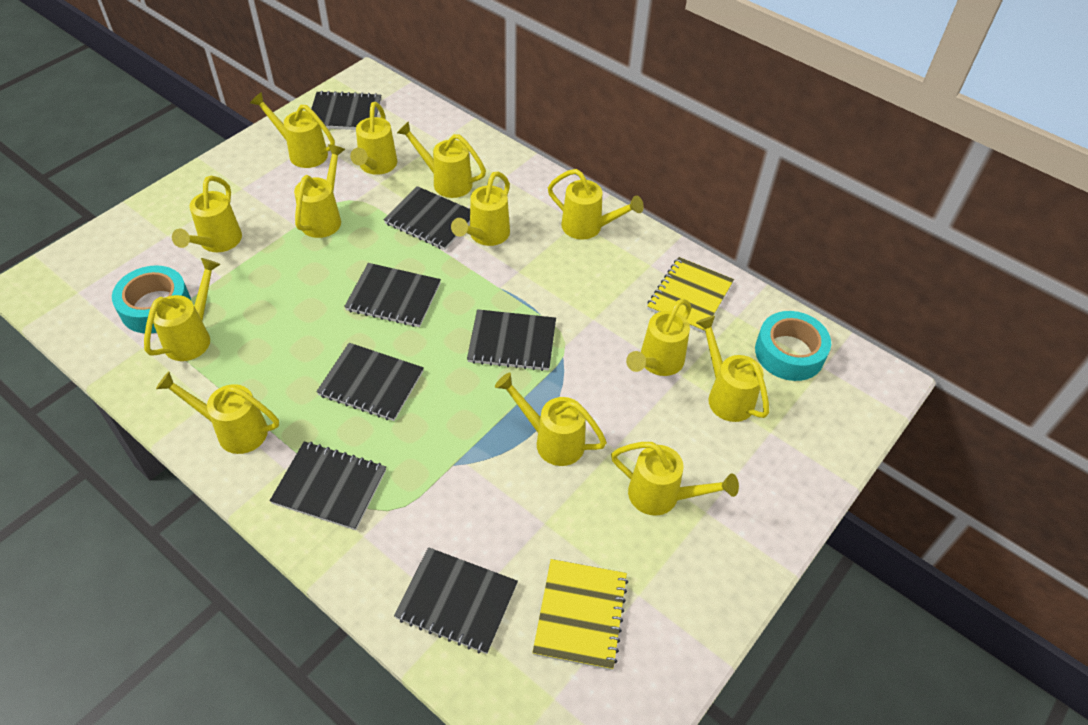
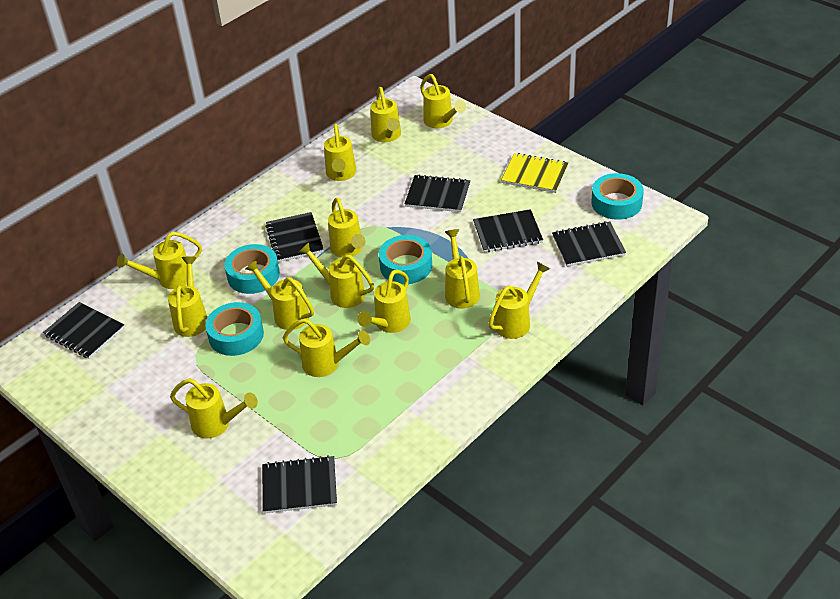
black notebook: [270,441,386,530] [311,91,381,130] [316,343,424,421] [344,263,441,327] [383,186,470,250] [394,547,518,654] [467,309,556,371] = 7 -> [43,302,125,359] [262,455,337,514] [265,212,324,262] [404,174,470,212] [473,209,543,252] [552,221,626,267] = 6
turquoise tape: [112,265,191,333] [755,311,831,381] = 2 -> [205,302,264,356] [224,244,280,294] [379,235,432,284] [592,173,644,220] = 4
yellow notebook: [532,559,628,670] [647,257,734,333] = 2 -> [501,153,569,193] = 1

